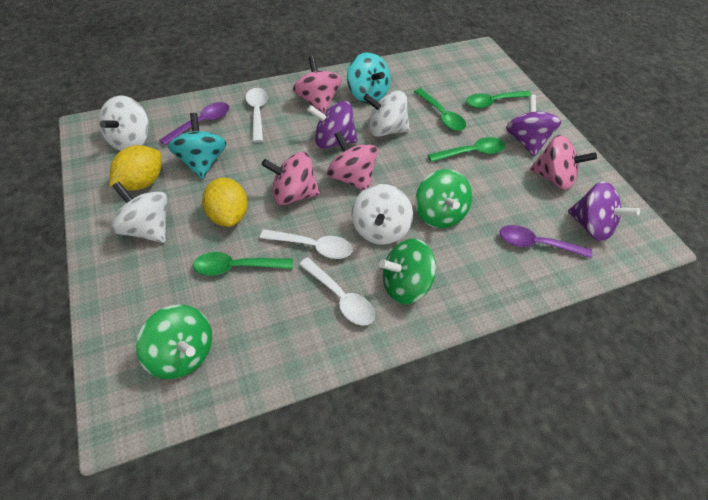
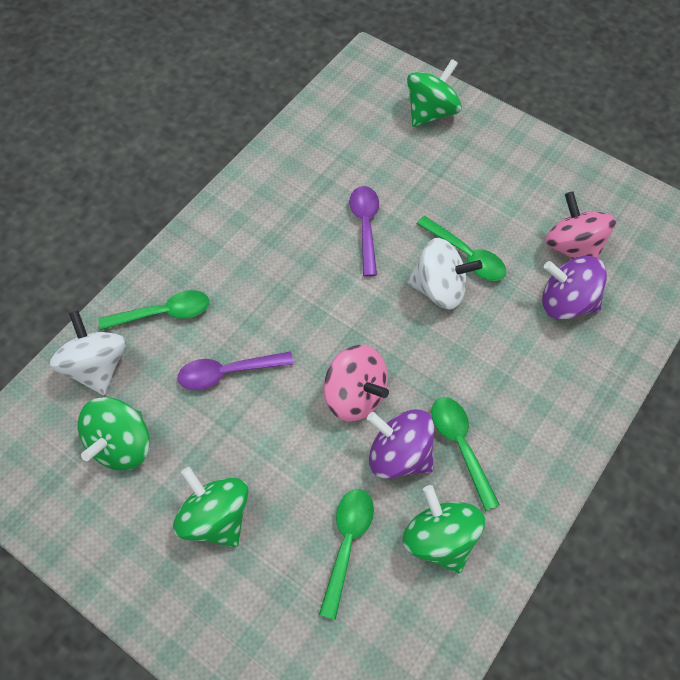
green spinning top: [136,305,212,379] [379,238,436,304] [415,169,472,228] = 3 -> [78,397,150,471] [173,467,248,548] [403,485,485,574] [407,59,462,127] = 4
pink spinning top: [261,152,320,205] [293,56,342,114] [327,131,378,190] [530,135,597,190] = 4 -> [324,345,389,422] [545,191,616,259] = 2
purple spinning top: [307,101,358,149] [506,95,561,156] [568,181,640,241] = 3 -> [367,409,435,479] [542,256,607,320] = 2
turquoise spinning top: [168,113,226,179] [347,52,391,104] = 2 -> none = 0
white spinning top: [99,95,149,151] [111,182,167,243] [352,184,413,245] [363,90,410,137] = 4 -> [50,310,126,395] [407,238,483,309] = 2
white spoon: [246,88,268,142] [260,229,353,259] [299,257,375,326] = 3 -> none = 0
yellow lemon: [110,145,161,191] [202,178,248,227] = 2 -> none = 0

